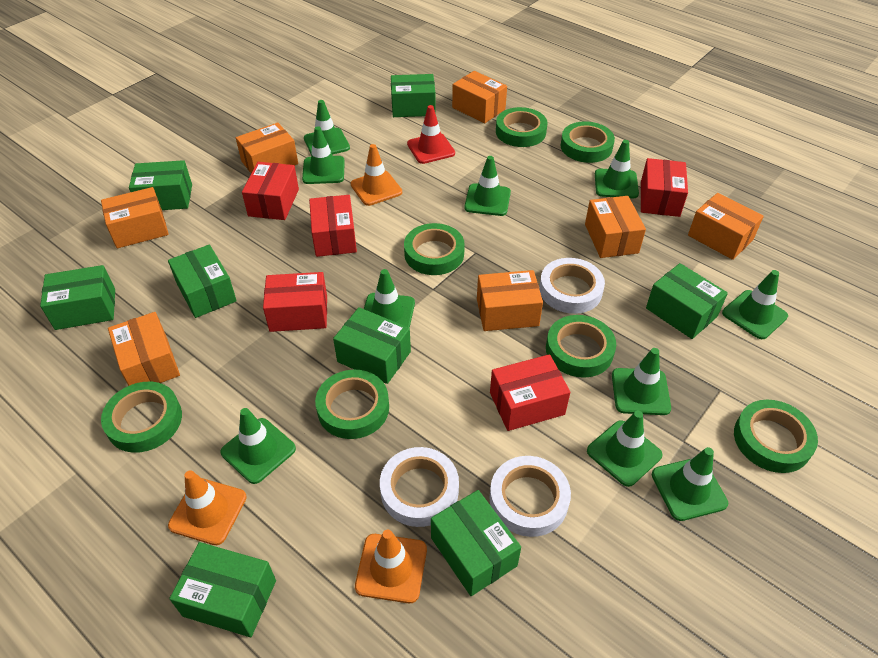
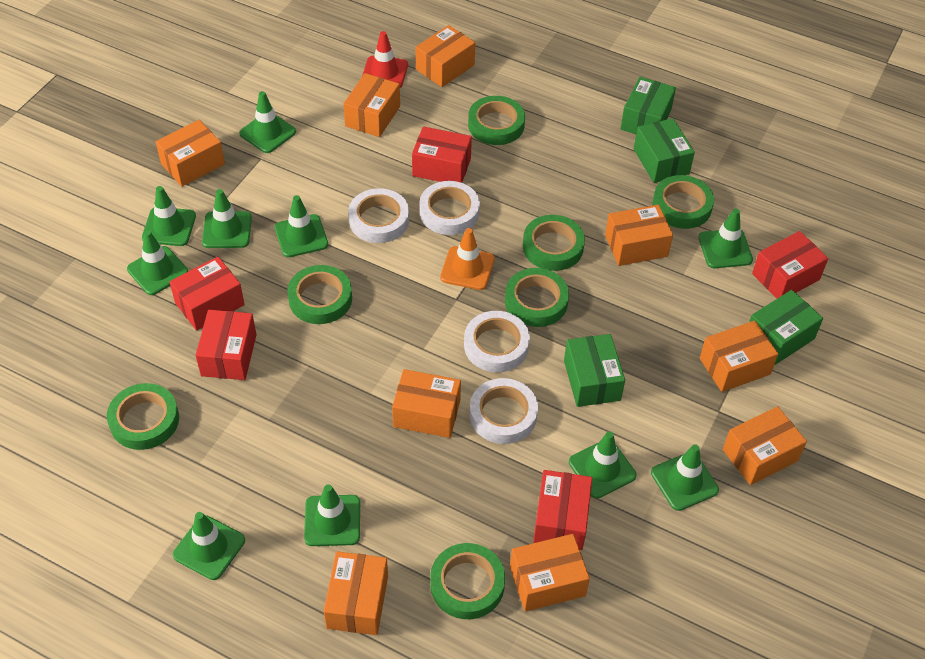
green box: [40,265,115,330] [129,160,192,210] [168,245,237,318] [169,542,276,637] [333,307,411,384] [391,74,435,117] [431,490,521,596] [646,263,728,339] = 8 -> [564,334,625,407] [621,77,676,134] [634,118,695,183] [749,290,823,365] = 4
orange box: [101,187,169,248] [108,312,180,386] [236,123,298,173] [452,71,507,123] [477,270,543,331] [585,196,646,258] [688,193,764,260] = 7 -> [156,120,225,186] [324,551,388,635] [343,73,400,137] [392,369,461,438] [415,25,475,87] [510,534,590,612] [605,205,673,266] [700,321,778,392] [723,406,807,485] = 9
orange traffic cone: [168,470,247,545] [351,144,402,206] [355,529,427,603] = 3 -> [440,228,495,290] = 1
white tape: [380,447,459,527] [490,456,571,537] [539,258,605,314] = 3 -> [348,188,409,243] [419,181,480,235] [464,311,530,372] [470,378,538,444] = 4

